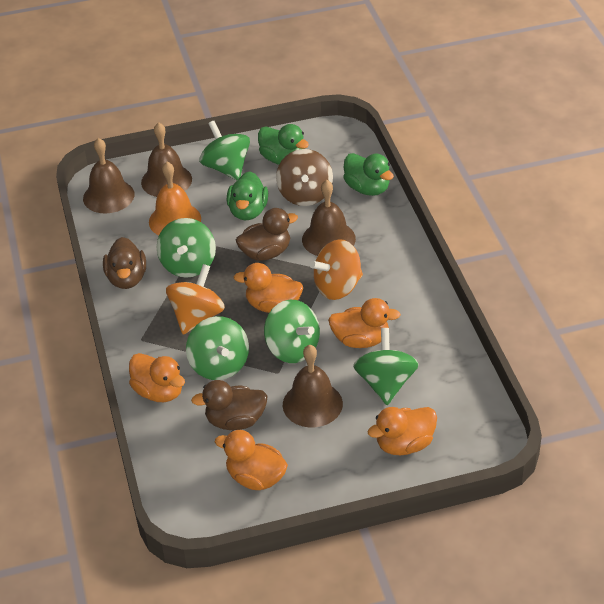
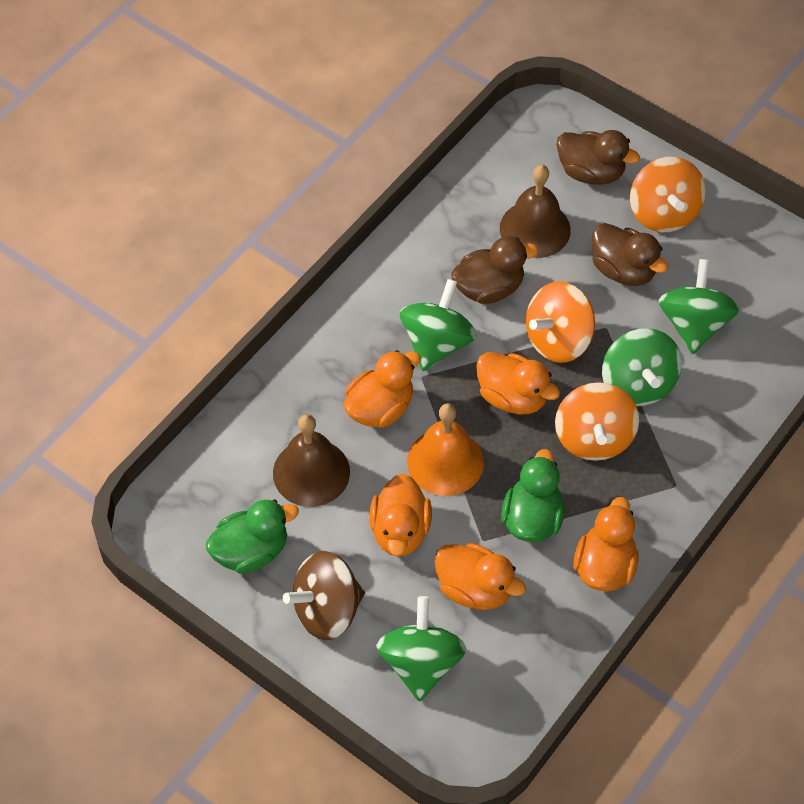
brown bell: [83,138,135,213] [141,122,192,197] [283,345,343,427] [302,180,356,256] = 4 -> [273,414,350,507] [500,165,571,258] = 2
green duck: [227,171,268,220] [258,124,309,165] [343,153,394,196] = 3 -> [206,499,299,574] [501,449,565,542] = 2
green spinning top: [156,218,216,278] [186,316,249,380] [199,121,250,180] [264,300,320,363] [353,328,419,405] = 5 -> [376,596,467,702] [400,279,477,371] [602,328,682,406] [658,259,740,354] = 4
orange spinning top: [166,264,225,335] [310,239,363,300] = 2 -> [526,282,595,363] [555,382,639,461] [630,157,706,232] = 3

